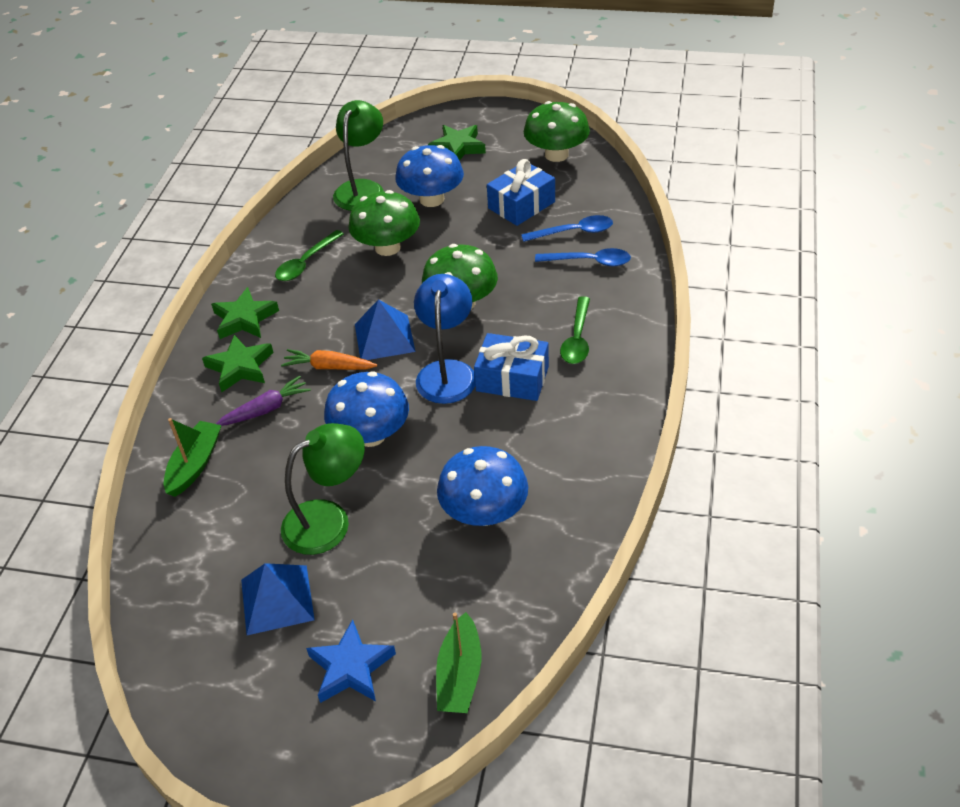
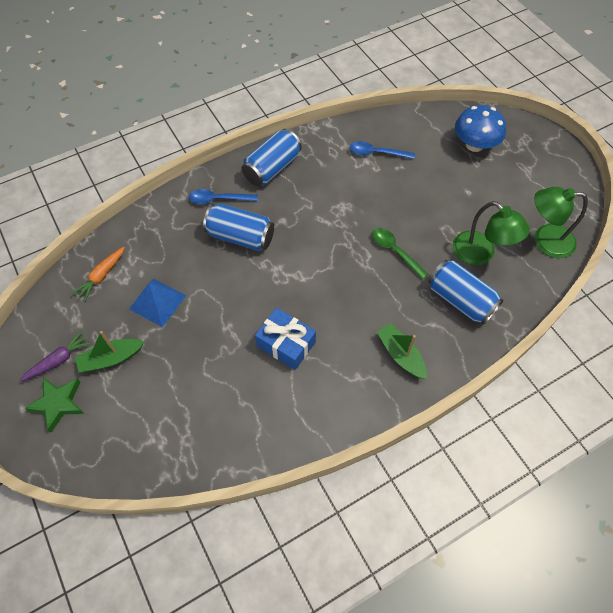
blue can: none = 0 -> [203,204,274,251] [242,129,301,186] [428,260,503,325] = 3
blue gift: [474,333,549,401] [487,159,555,226] = 2 -> [255,308,316,370] = 1
blue lamp: [414,274,475,404] = 1 -> none = 0
blue mushroom: [324,371,409,447] [395,145,464,207] [437,446,528,526] = 3 -> [455,105,506,152] = 1
blue pyramid: [241,563,315,635] [355,299,416,360] = 2 -> [129,279,186,327] = 1
blue star: [306,619,396,703] = 1 -> none = 0
green mushroom: [348,190,420,256] [422,244,498,309] [524,101,590,162] = 3 -> none = 0
green spoon: [275,230,344,281] [560,296,590,364] = 2 -> [372,228,429,279] = 1
green star: [202,334,274,392] [211,287,279,339] [428,125,486,161] = 3 -> [24,378,84,433] = 1

